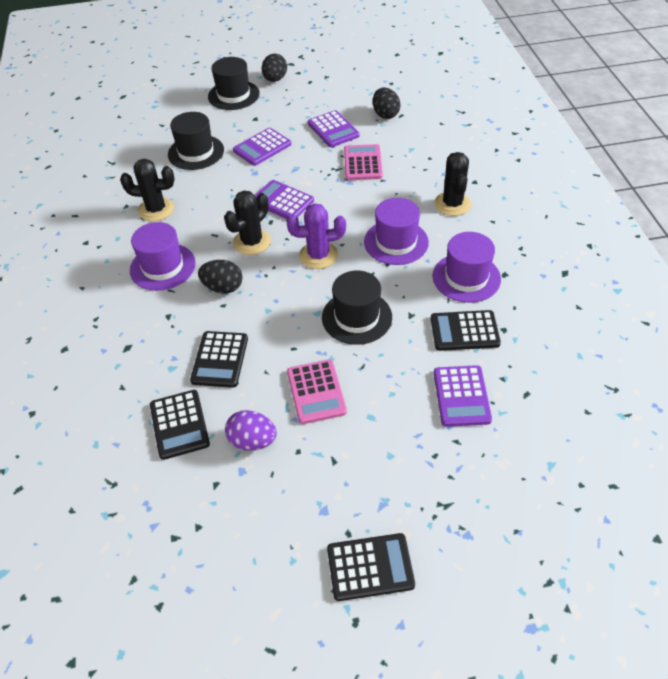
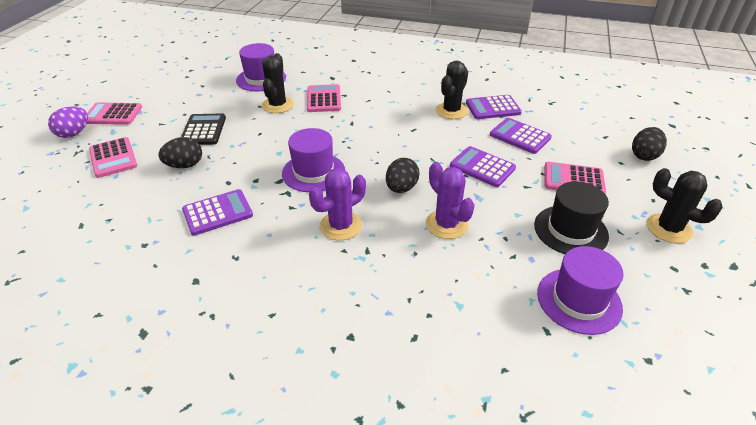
black calculator: [150,390,210,460] [190,331,248,388] [327,533,415,601] [431,310,501,351] = 4 -> [181,114,226,145] = 1
black hat: [168,112,224,170] [208,57,260,110] [322,271,392,345] = 3 -> [534,182,609,254] = 1
pink calculator: [287,359,347,424] [344,144,383,180] = 2 -> [87,103,142,125] [89,137,137,178] [307,84,341,112] [544,162,606,194] = 4
purple cactus: [286,203,346,269] = 1 -> [309,168,366,240] [426,162,475,239] = 2

